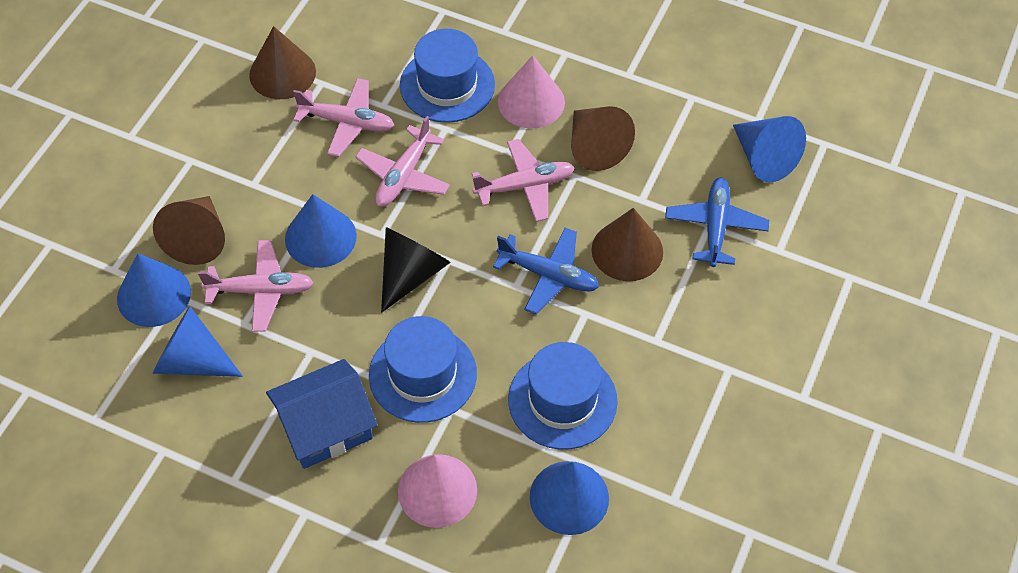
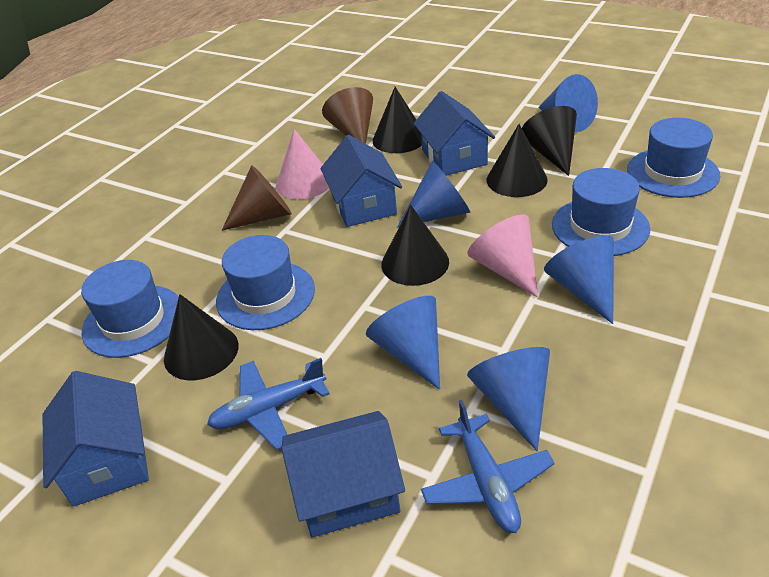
black cone: [381,227,451,313] = 1 -> [164,294,238,380] [373,87,422,153] [382,205,449,286] [487,124,548,197] [522,106,577,176] = 5
blue hat: [369,316,477,423] [400,29,495,123] [508,342,617,450] = 3 -> [81,260,179,358] [216,235,315,330] [552,168,650,256] [627,118,720,198] = 4
blue house: [266,359,378,469] = 1 -> [43,371,149,507] [282,411,405,537] [321,135,402,227] [414,91,495,176] = 4
brown cone: [153,196,225,265] [249,26,316,99] [571,106,635,171] [591,208,663,281] = 4 -> [222,165,292,231] [322,87,373,144] = 2
pink plane: [198,240,314,332] [293,78,394,157] [355,116,450,207] [472,139,575,222] = 4 -> none = 0

